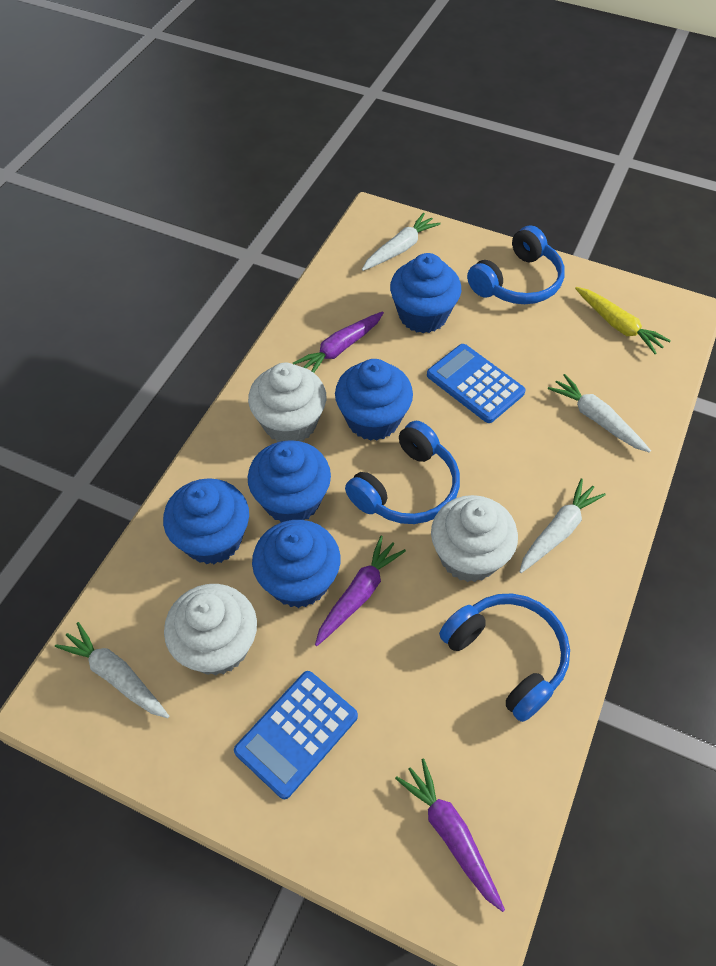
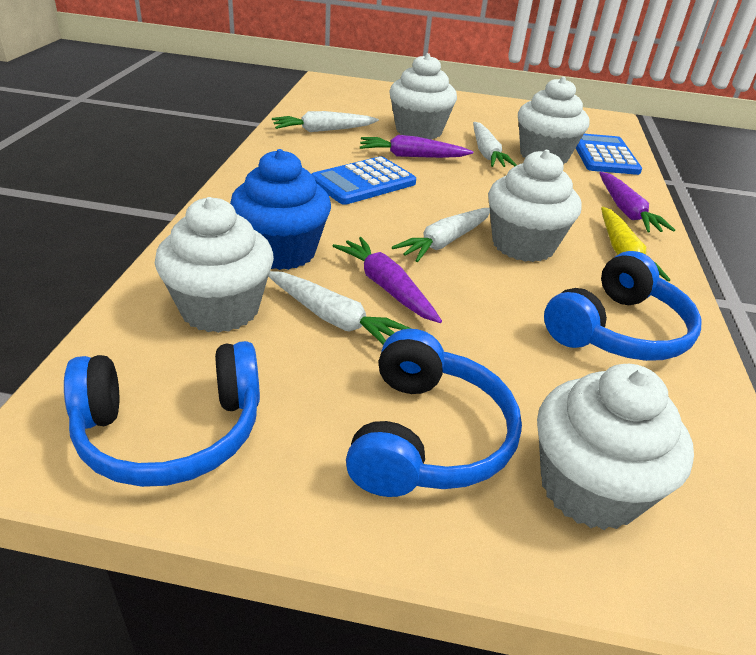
blue cupcake: [163,478,249,564] [248,440,331,522] [252,520,340,608] [335,359,413,441] [390,253,461,333] = 5 -> [230,149,331,270] = 1
white cupcake: [164,584,257,676] [248,363,327,442] [431,495,518,582] = 3 -> [155,197,274,333] [389,53,457,139] [488,150,582,262] [518,77,589,165] [537,364,694,530] = 5

